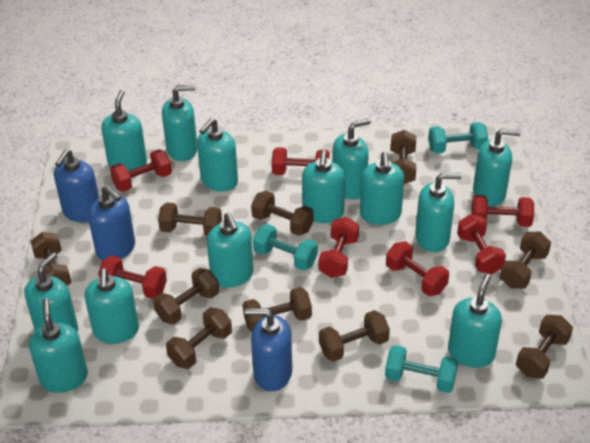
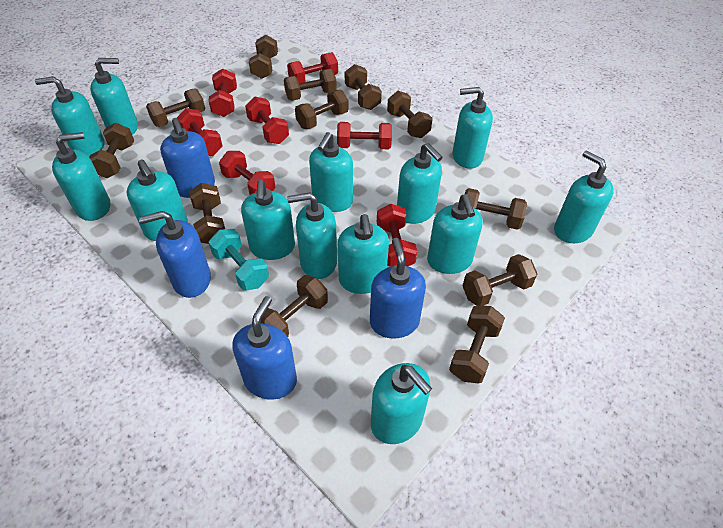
blue soap dispenser: [54,149,99,222] [88,185,135,260] [245,308,292,391] = 3 -> [139,211,211,298] [160,118,215,198] [232,296,297,400] [370,238,426,339] = 4
brown dumbbell: [30,232,72,286] [153,268,219,325] [158,202,222,236] [166,307,232,369] [243,287,312,332] [251,191,314,236] [319,310,390,362] [391,130,416,184] [500,232,551,289] [516,315,573,379] = 10 -> [89,123,134,178] [146,88,205,127] [189,183,225,244] [249,35,278,79] [261,275,328,337] [284,69,337,101] [295,89,348,129] [345,64,382,110] [387,91,433,138] [449,306,505,384] [463,254,537,306] [465,188,527,230] = 12
turquoise dumbbell: [253,224,318,271] [385,345,458,393] [428,122,488,154] = 3 -> [208,229,269,291] = 1

